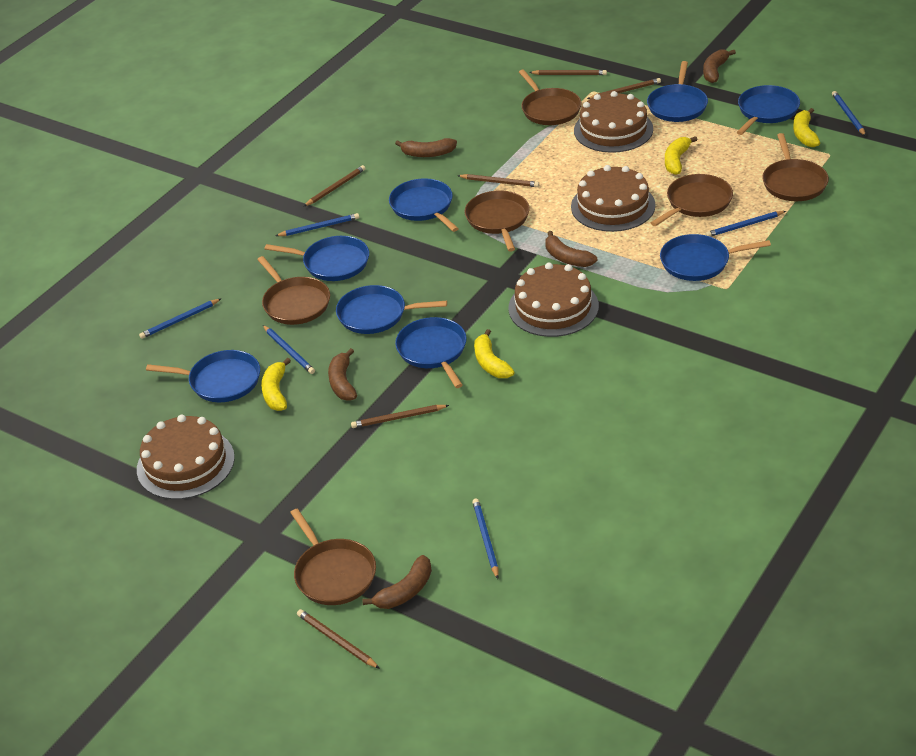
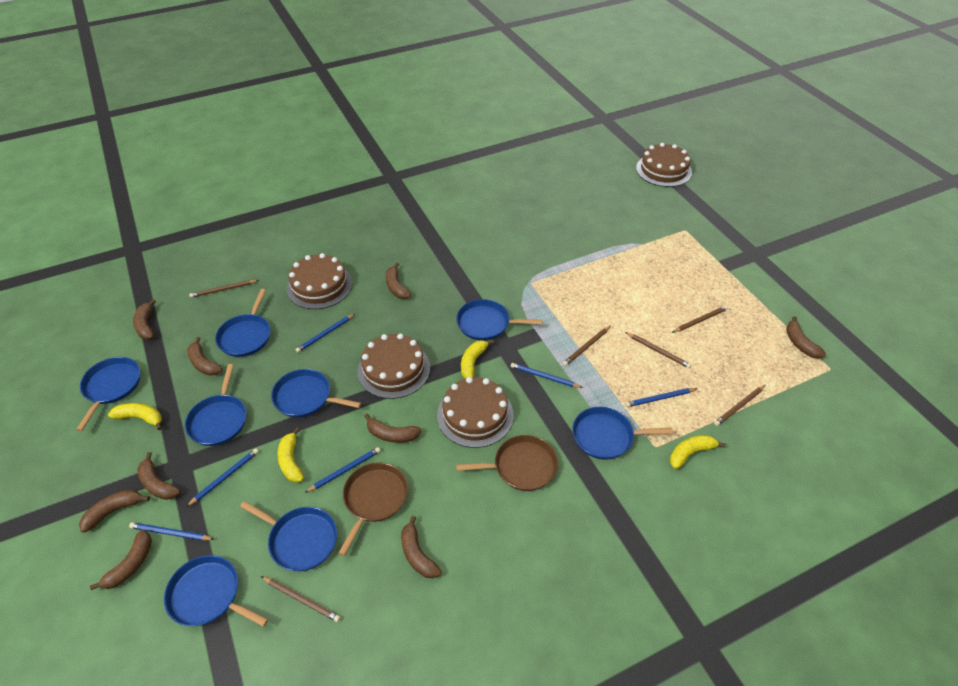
brown banana: [328,348,357,401] [362,555,432,609] [395,138,457,157] [545,231,597,267] [703,49,736,83] = 5 -> [79,489,150,533] [90,529,152,590] [133,299,156,339] [137,452,180,500] [188,337,223,376] [364,414,421,443] [386,262,411,299] [401,516,441,578] [786,316,826,359] = 9
brown pan: [257,256,330,325] [290,509,376,605] [465,190,530,252] [519,69,582,125] [651,174,733,226] [762,133,829,201] = 6 -> [338,462,408,556] [456,435,558,491] = 2

